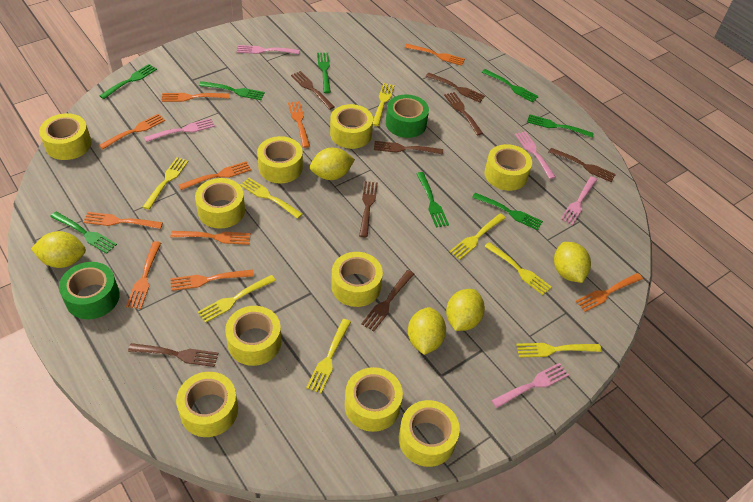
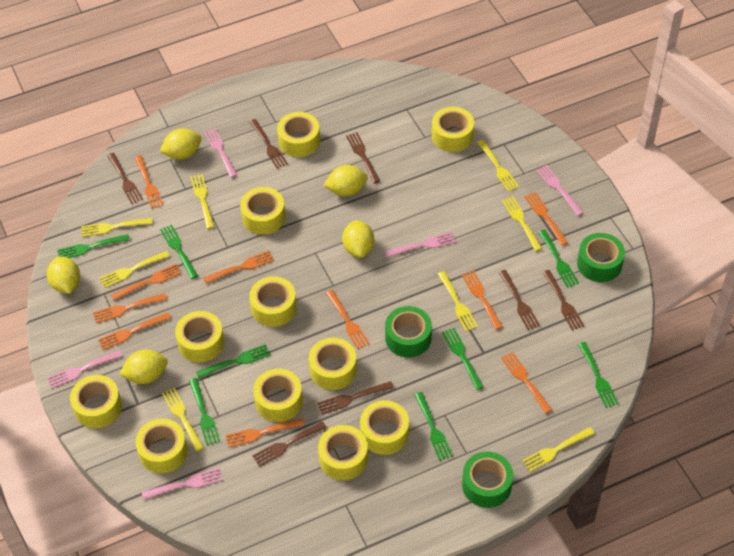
brown fork: [128,343,219,367] [291,71,335,110] [359,181,378,237] [361,270,414,331] [374,141,443,155] [426,73,485,103] [444,92,483,135] [549,148,616,182] = 8 -> [107,153,143,204] [250,119,288,169] [252,421,327,467] [317,381,394,415] [346,132,380,183] [499,270,540,330] [542,270,584,330] = 7
green tape: [59,262,120,319] [386,94,429,138] = 2 -> [385,306,432,358] [462,452,513,508] [577,233,625,282] = 3
yellow tape: [39,113,92,160] [176,372,238,437] [195,178,245,229] [225,306,281,366] [257,136,303,183] [330,104,373,149] [331,252,383,307] [345,367,403,432] [399,400,460,467] [485,144,532,191] = 10 -> [70,375,122,428] [135,419,188,473] [175,311,224,362] [240,187,286,235] [249,276,297,327] [253,369,303,422] [277,112,320,157] [309,338,357,390] [318,425,368,480] [360,400,409,455] [432,107,474,152] = 11

